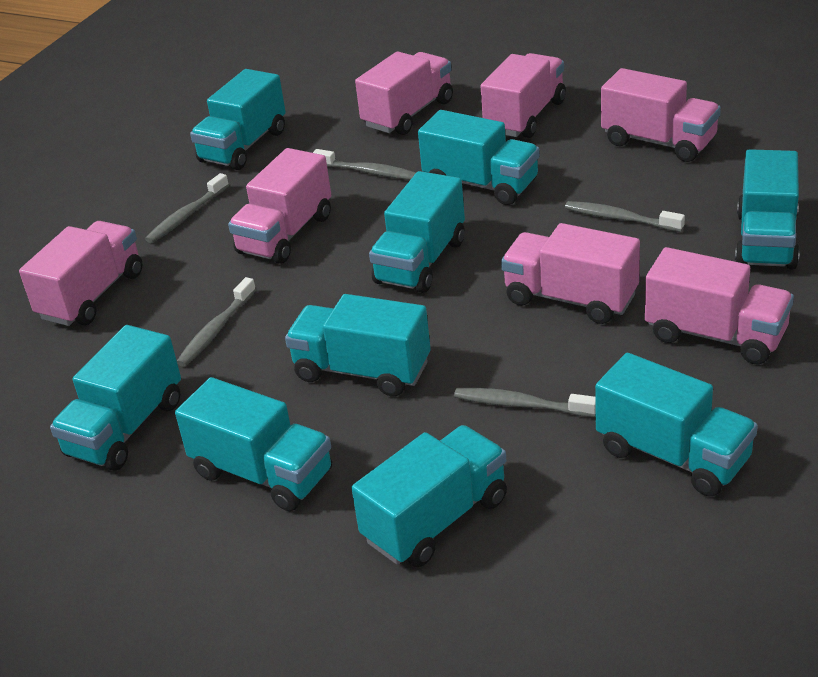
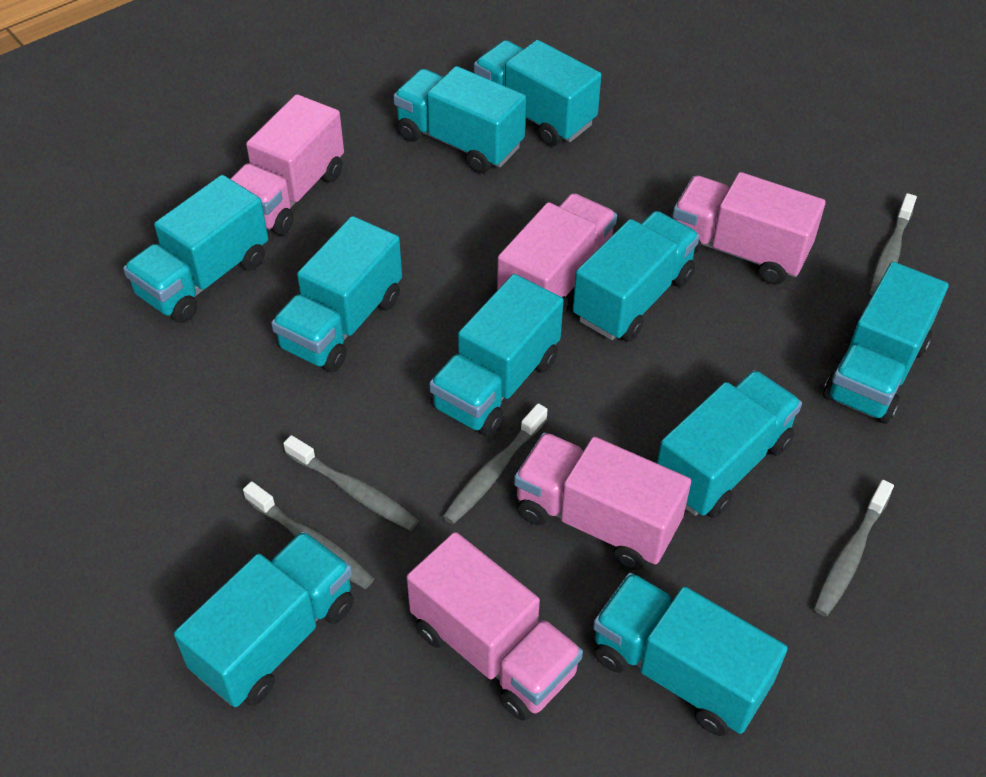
pink truck: [19,221,143,326] [228,148,331,264] [355,51,453,135] [481,53,566,138] [501,223,640,324] [601,68,721,162] [645,247,794,364] = 7 -> [230,94,344,235] [407,532,583,721] [497,193,617,317] [514,432,691,570] [672,172,825,285] = 5
turquoise truck: [50,325,181,471] [175,377,332,511] [190,69,286,170] [285,294,431,397] [351,425,507,567] [369,171,465,293] [418,110,540,205] [595,353,758,496] [735,149,800,269] = 9 -> [123,175,268,323] [174,531,354,707] [271,216,402,373] [393,66,526,173] [429,274,563,437] [474,40,601,146] [573,211,700,342] [593,573,788,736] [657,370,802,518] [823,262,949,424] = 10

